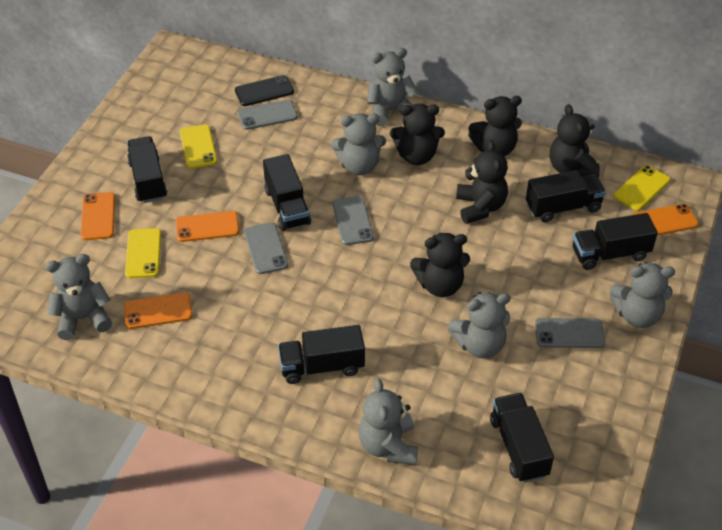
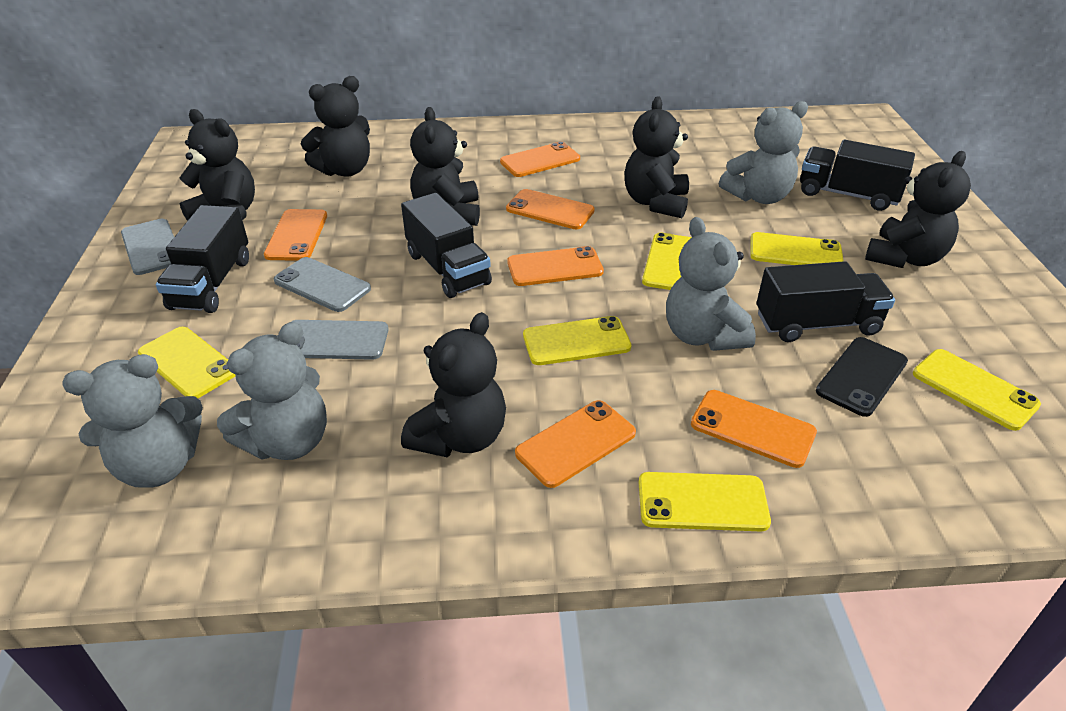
black teddy bear: [390,103,445,165] [410,233,470,297] [456,140,508,224] [468,96,522,156] [550,104,600,178] = 5 -> [179,109,255,221] [301,76,370,177] [401,312,506,457] [410,107,480,226] [624,96,689,218] [865,151,971,268] = 6
black truck: [127,136,167,203] [263,154,311,231] [278,325,365,384] [490,393,554,483] [526,170,606,223] [573,213,658,270] = 6 -> [156,205,249,313] [401,193,492,298] [757,261,895,342] [800,140,915,211] = 4
grey phone: [237,100,298,130] [244,222,288,274] [333,196,374,245] [535,318,605,348] = 4 -> [121,219,174,275] [274,257,371,312] [292,320,388,360] = 3
grey teddy bear: [46,254,112,340] [331,113,386,175] [359,379,418,465] [367,48,419,126] [448,292,511,358] [609,262,675,328] = 6 -> [62,354,203,488] [217,322,327,460] [666,217,756,351] [719,101,808,204] = 4
orange phone: [81,192,115,240] [124,292,192,329] [175,211,239,242] [632,204,698,235] = 4 -> [264,209,327,261] [500,141,580,177] [506,189,595,229] [507,246,604,286] [515,400,636,488] [691,390,817,468] = 6
yellow phone: [125,228,161,278] [180,124,217,169] [614,165,670,211] = 3 -> [138,327,235,398] [523,316,632,365] [639,472,771,531] [642,233,692,290] [750,232,844,265] [913,349,1041,431] = 6

